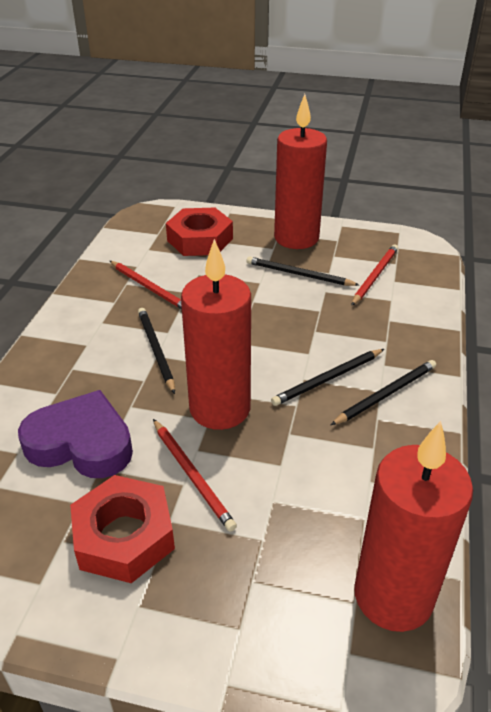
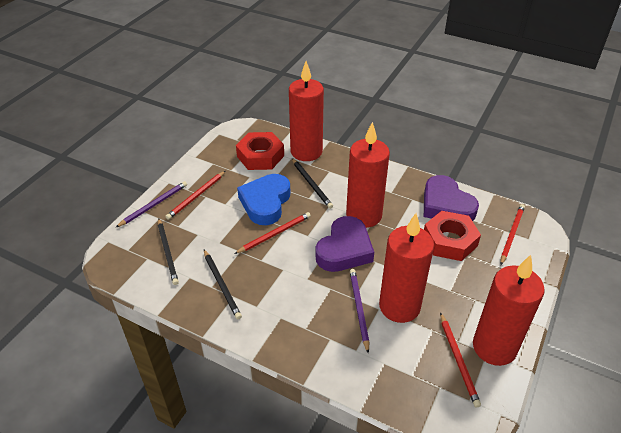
black pencil: [138,308,175,394] [246,256,359,286] [271,349,384,406] [331,360,436,425] = 4 -> [158,218,179,285] [204,249,242,319] [292,158,333,209] = 3
blue heart: none = 0 -> [237,174,290,225] = 1
purple heart: [18,390,133,478] = 1 -> [316,216,374,272] [424,175,479,221] = 2
purple pencil: none = 0 -> [115,181,187,228] [350,269,369,354] = 2
red candle: [181,239,251,430] [274,94,327,249] [354,421,473,632] = 3 -> [289,61,324,161] [346,122,390,228] [379,213,434,323] [473,255,545,366] = 4
red pencil: [110,261,182,309] [153,419,237,532] [351,244,398,306] = 3 -> [166,171,226,220] [234,212,311,254] [440,312,481,407] [500,204,525,265] = 4

